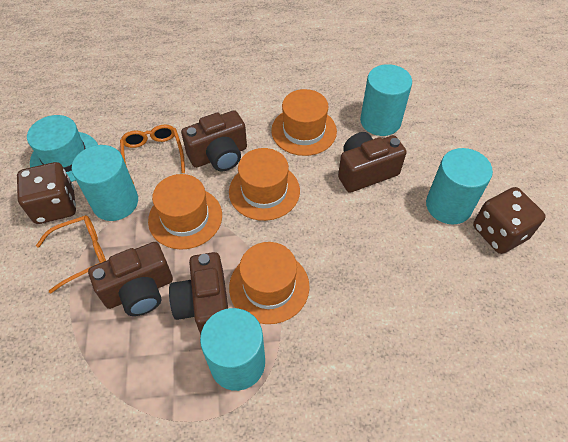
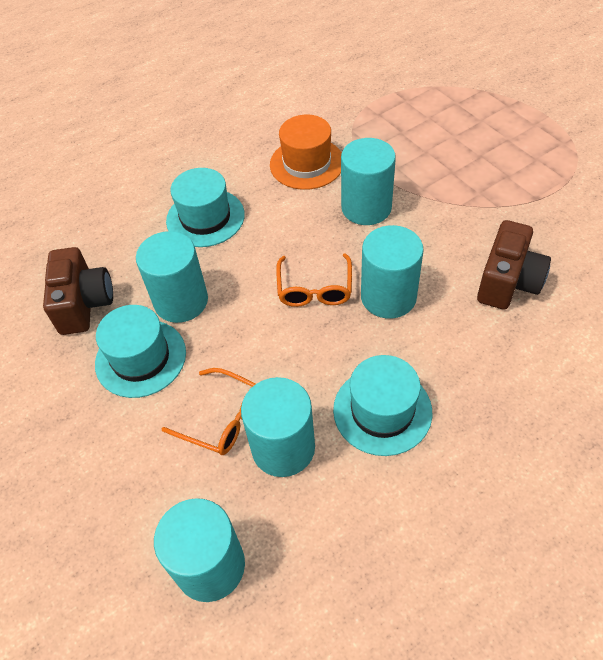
brown camera: [88,242,173,316] [169,252,228,335] [181,110,247,171] [338,132,406,193] = 4 -> [43,247,113,335] [477,220,551,310] = 2
brown dice: [17,162,76,224] [473,187,546,254] = 2 -> none = 0
orange hat: [148,174,222,250] [229,148,300,221] [229,242,310,324] [271,89,337,156] = 4 -> [270,115,342,190] = 1
turquoise cylinder: [72,145,138,221] [200,308,265,391] [360,64,412,136] [426,148,493,224] = 4 -> [136,231,208,323] [154,498,245,602] [241,377,315,477] [341,138,396,225] [361,225,424,319] = 5
turquoise hat: [27,115,98,182] = 1 -> [95,305,186,398] [166,168,245,247] [333,355,432,456] = 3

